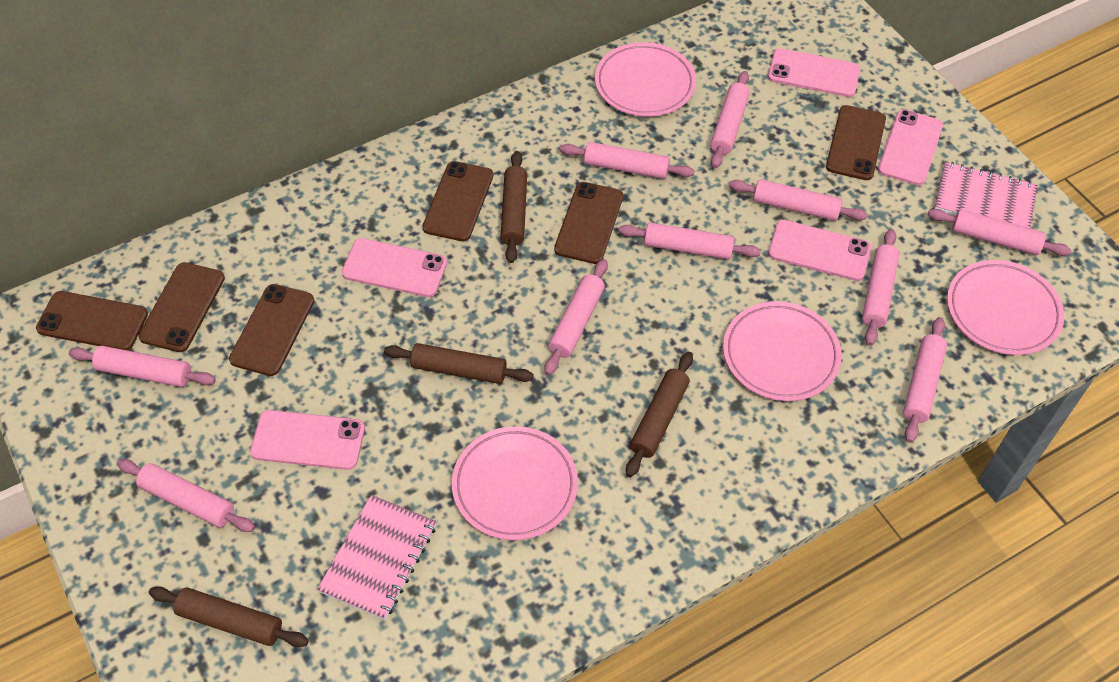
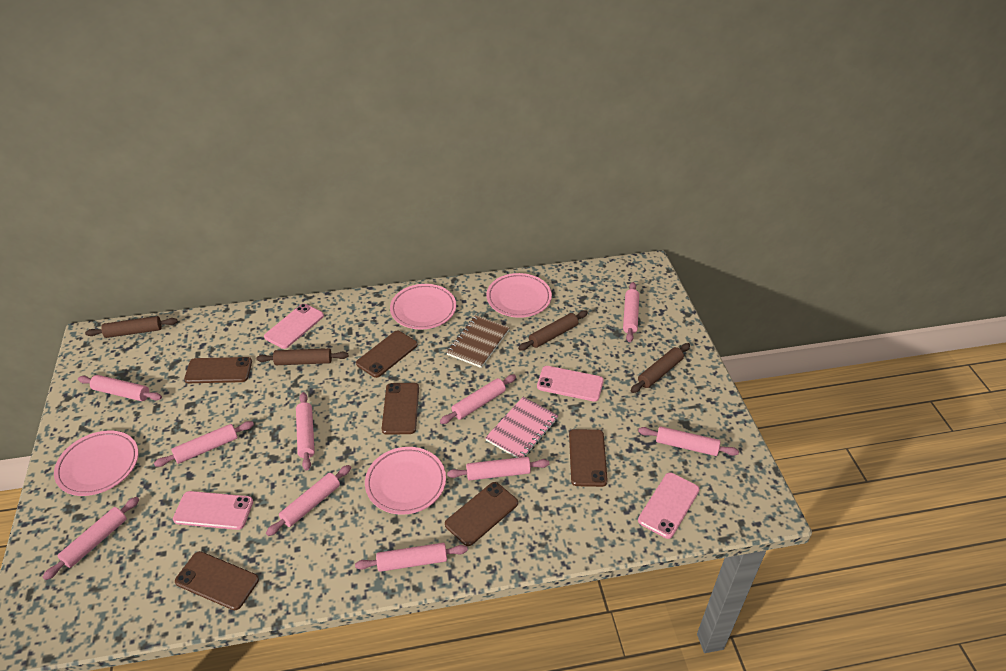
brown notebook: none = 0 -> [447,315,510,368] = 1
pink notebook: [317,495,436,620] [934,162,1038,228] = 2 -> [485,397,559,458] = 1
pink phone: [250,410,365,470] [342,238,447,297] [768,48,860,97] [768,220,871,281] [878,110,943,185] = 5 -> [173,491,253,530] [264,304,324,349] [537,366,604,402] [638,472,700,539] = 4

